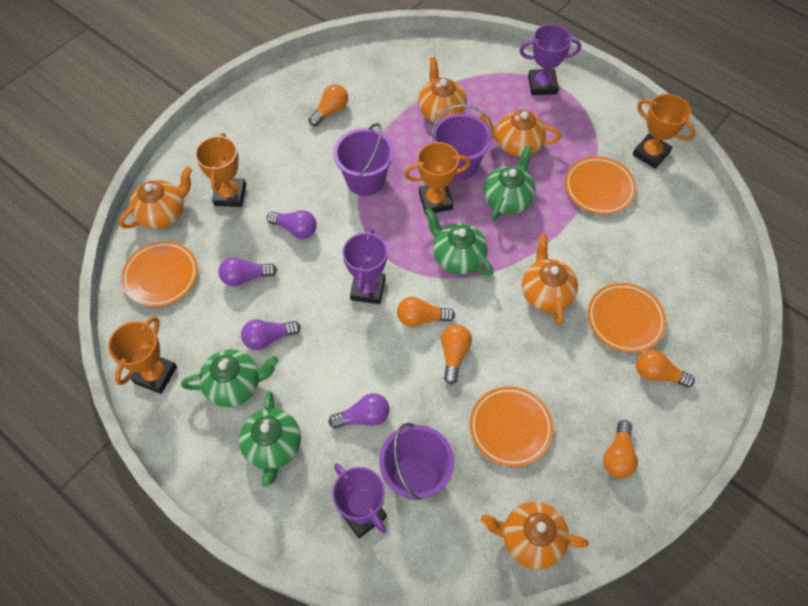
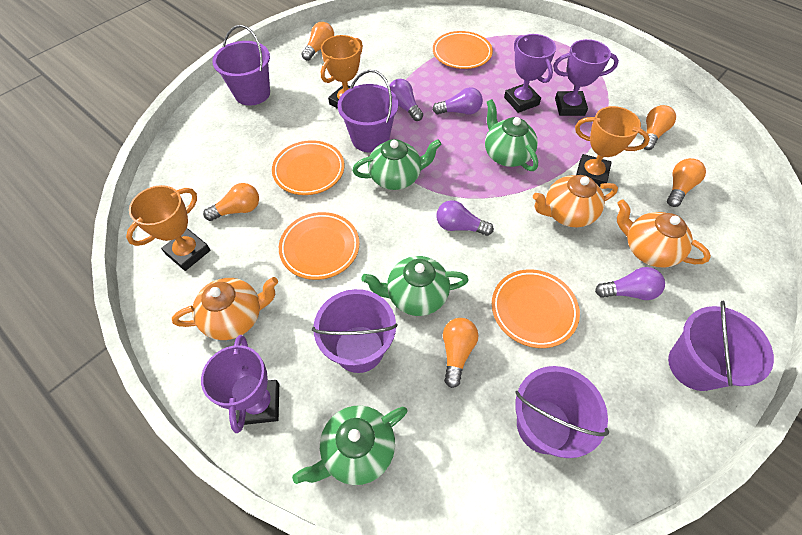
orange teapot: [119,167,192,229] [418,57,467,123] [479,110,561,157] [481,501,589,569] [522,234,578,325] = 5 -> [172,277,278,340] [533,175,618,227] [617,200,711,267] = 3
orange trophy: [108,316,177,394] [195,133,246,207] [404,142,471,215] [632,94,696,169] = 4 -> [126,185,211,271] [321,35,363,109] [575,106,650,187] = 3
purple bucket: [333,123,394,196] [379,423,454,500] [431,104,493,180] = 3 -> [212,25,270,106] [312,289,398,373] [337,70,398,153] [515,366,609,458] [668,301,774,391] = 5

